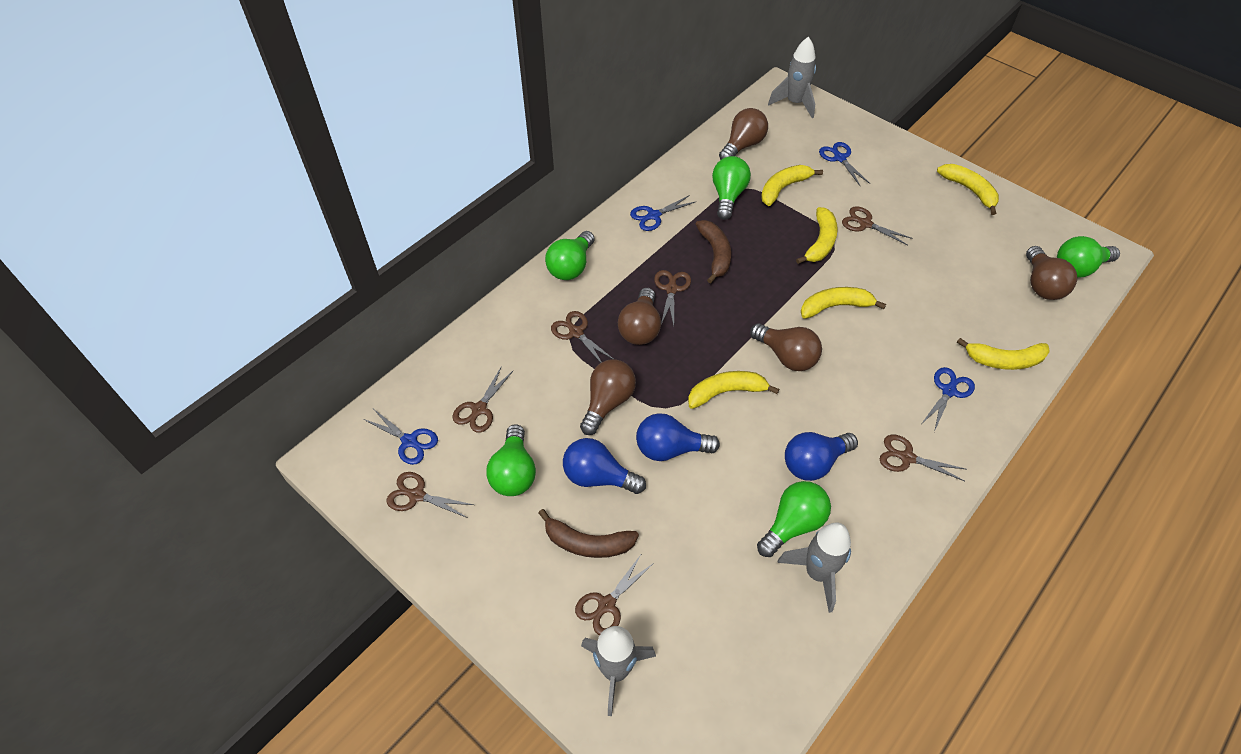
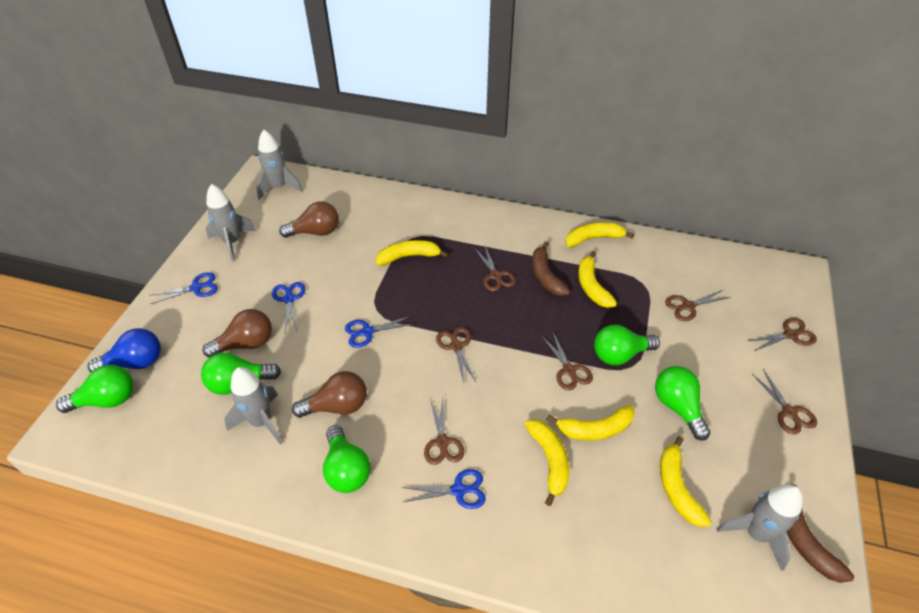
blue light bulb: [563,438,646,494] [636,413,720,461] [785,432,858,481] = 3 -> [88,328,161,372] = 1
brown light bulb: [580,359,636,435] [618,288,661,345] [719,108,768,160] [750,323,822,371] [1026,246,1077,300] = 5 -> [203,309,272,358] [279,201,339,238] [292,371,367,418] = 3
grey rocket: [581,626,656,716] [768,37,816,118] [777,523,851,613] = 3 -> [206,184,256,262] [224,367,283,444] [256,130,303,200] [717,484,803,571] = 4

